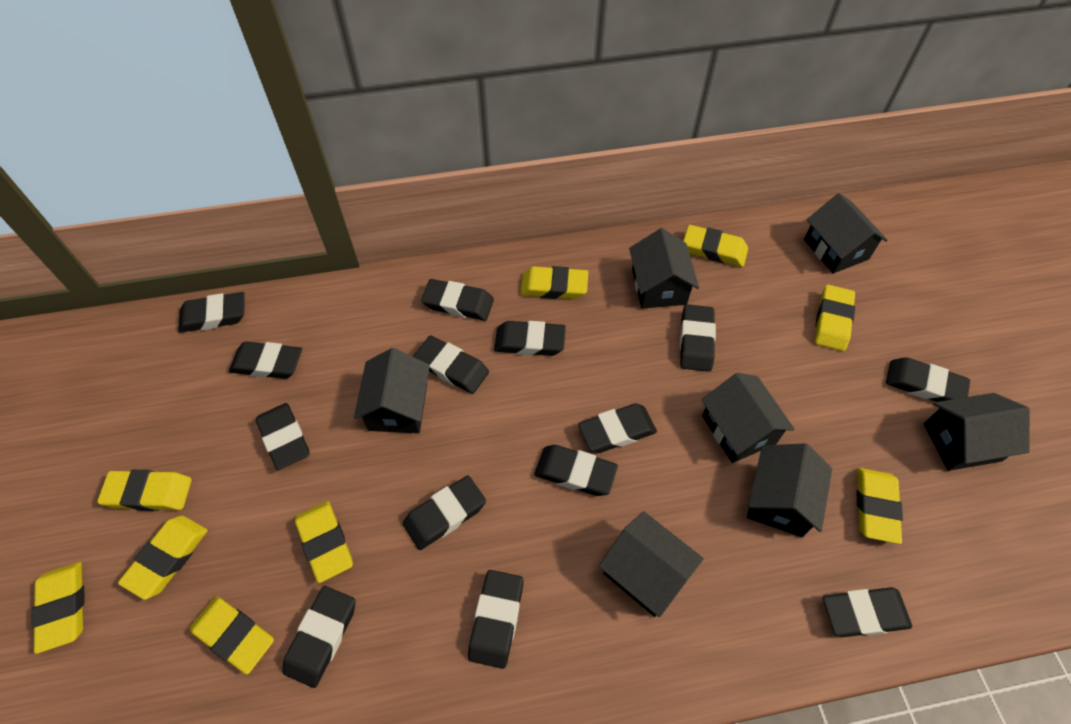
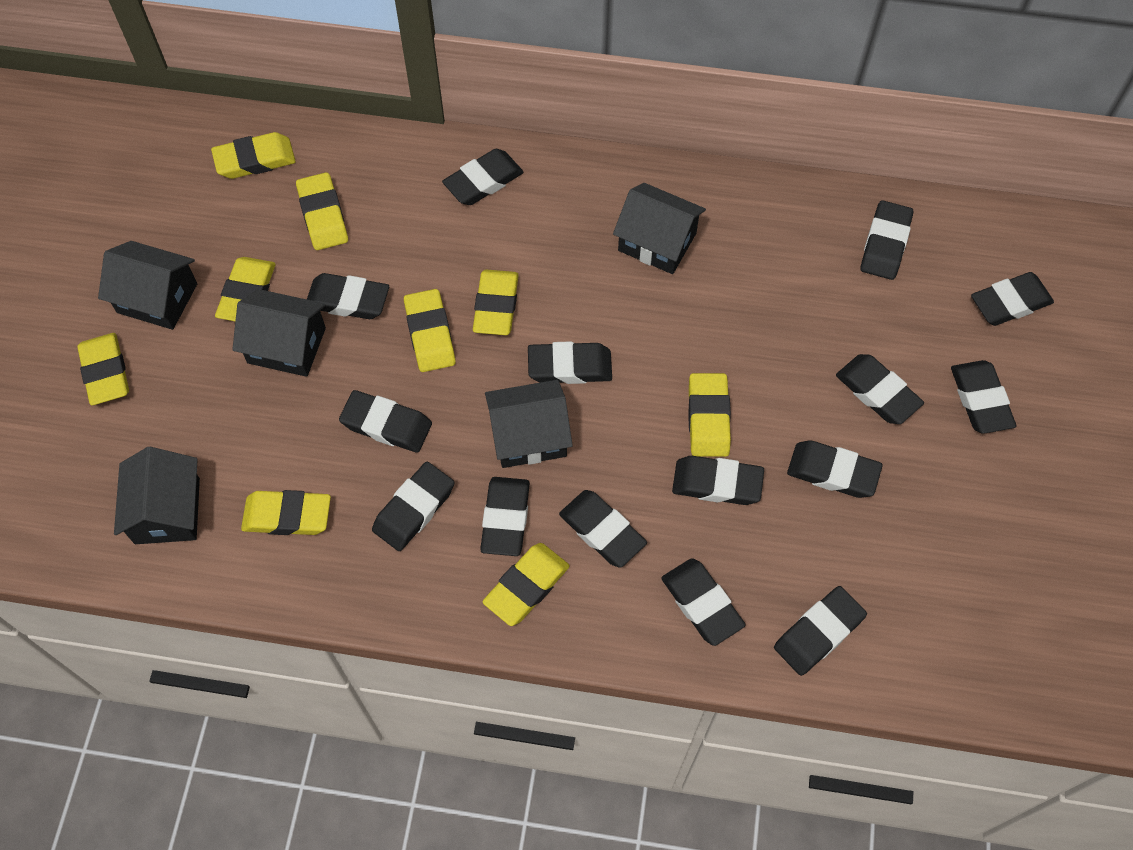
black eraser: [178,292,245,333] [229,342,302,379] [256,403,310,470] [282,586,356,688] [403,475,486,550] [413,335,489,394] [421,279,494,321] [468,570,524,669] [494,321,566,356] [534,445,618,496] [578,403,657,453] [680,304,716,372] [823,587,912,637] [886,357,970,402] = 14 -> [307,273,389,319] [339,390,432,453] [372,462,455,551] [442,149,524,205] [480,477,530,556] [528,341,612,384] [559,490,647,568] [661,558,746,646] [672,456,764,505] [774,586,867,676] [787,440,883,498] [836,354,924,424] [860,200,913,280] [951,360,1016,434] [971,272,1054,326] = 15
black house: [354,348,430,433] [599,511,704,617] [629,228,699,309] [701,373,795,463] [747,443,832,537] [804,193,888,274] [924,393,1030,471] = 7 -> [98,241,197,330] [114,447,200,544] [232,289,326,377] [485,380,573,468] [613,183,706,274] = 5

